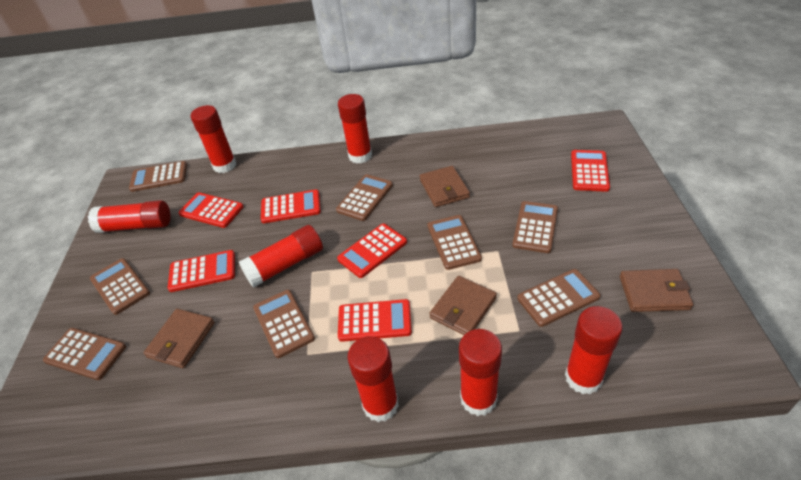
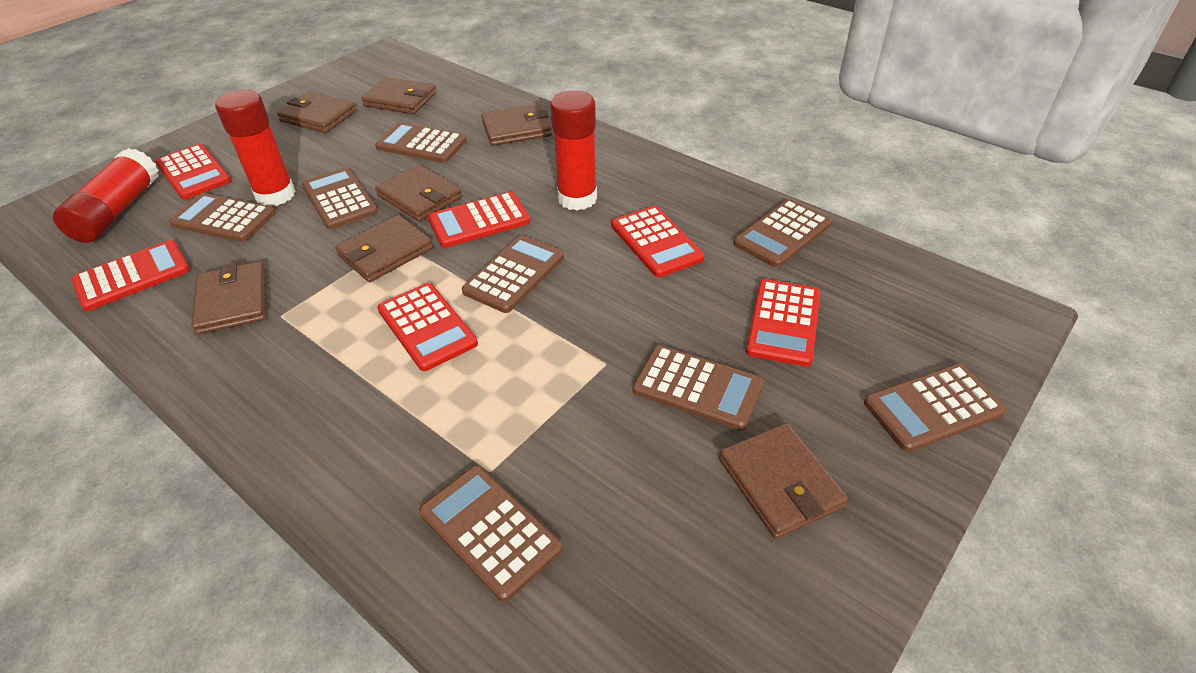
brown wallet: [144,309,215,368] [420,166,470,207] [429,276,497,335] [620,269,693,312] = 4 -> [191,261,266,334] [277,92,356,133] [335,215,433,282] [362,77,436,114] [375,164,462,222] [481,104,552,146] [719,423,848,539] = 7
red glue stick: [88,200,171,233] [191,105,237,173] [239,225,323,288] [338,94,372,164] [347,336,399,422] [459,329,502,416] [565,306,623,394] = 7 -> [53,148,159,243] [215,89,295,206] [550,91,597,210] = 3

